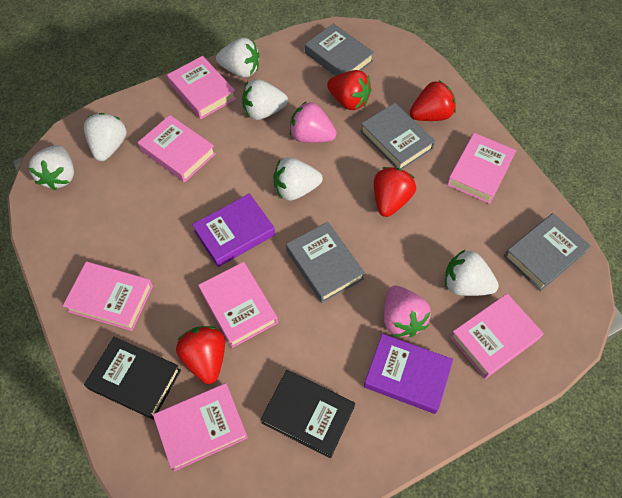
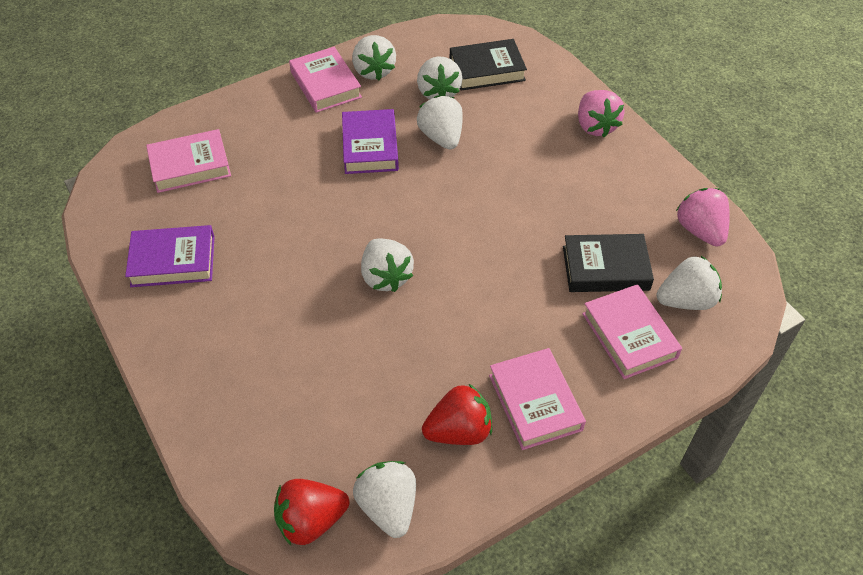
grey book: [286,222,365,303] [305,23,374,76] [360,103,435,169] [504,213,591,291] = 4 -> none = 0
pink book: [63,262,153,331] [138,115,216,182] [153,383,248,471] [167,56,236,119] [198,262,278,348] [447,133,516,204] [450,294,544,379] = 7 -> [146,129,231,193] [289,47,362,113] [489,348,586,450] [582,284,682,379] = 4
red strawberry: [176,326,225,384] [327,70,371,110] [374,167,416,217] [410,81,456,121] = 4 -> [274,479,349,545] [422,384,492,445] = 2

